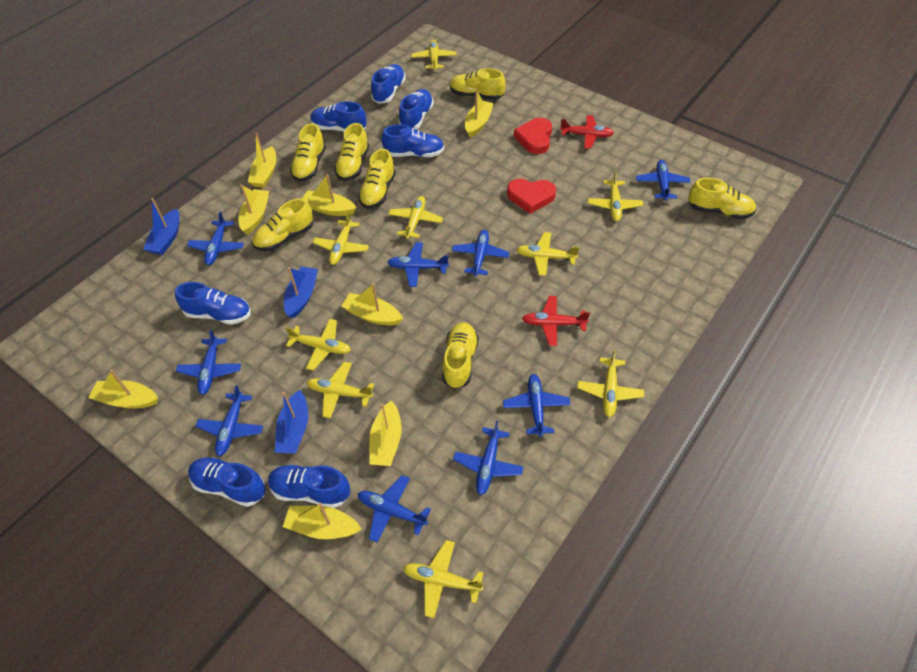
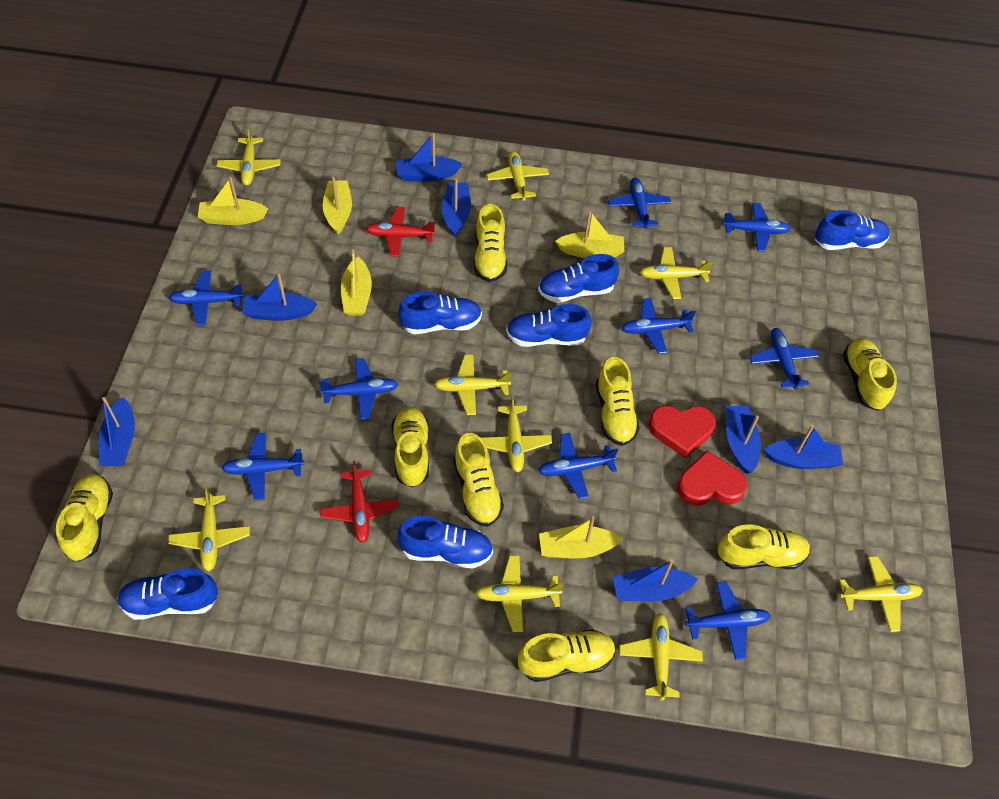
blue boat: [143,198,179,255] [275,390,308,454] [284,266,318,319] = 3 -> [99,397,135,466] [242,273,317,321] [396,133,462,182] [442,178,471,237] [613,559,698,602] [726,406,761,474] [764,425,843,469] = 7
blue shoe: [175,282,251,325] [188,457,265,507] [268,465,350,508] [310,101,367,132] [371,64,406,104] [381,124,444,157] [399,89,434,129] = 7 -> [117,568,218,620] [397,516,493,569] [398,292,482,334] [506,304,592,347] [538,254,619,303] [815,210,890,250] = 6
yellow boat: [88,369,158,409] [239,184,269,235] [248,133,276,188] [283,503,361,539] [302,174,356,216] [341,283,403,325] [369,401,402,466] [465,90,494,138] = 8 -> [198,177,268,225] [323,176,352,235] [341,249,372,316] [539,516,623,559] [555,211,624,258] = 5
yellow shoe: [252,198,313,251] [290,123,326,182] [334,123,369,181] [358,149,396,209] [442,322,479,389] [450,68,506,100] [688,178,756,219] = 7 -> [56,474,113,562] [392,407,429,487] [454,433,504,527] [474,204,507,282] [518,629,616,682] [596,357,639,446] [718,524,810,569] [843,338,897,411] = 8

